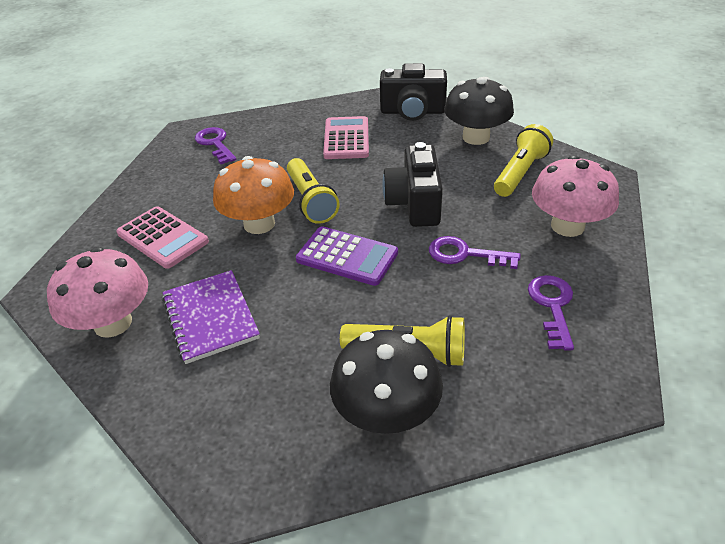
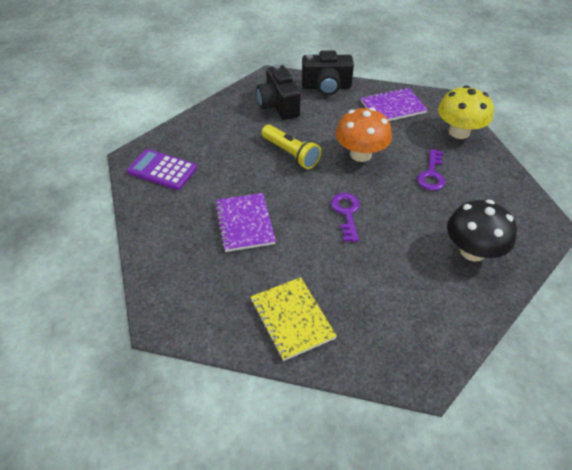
black mushroom: [330,330,443,434] [444,77,514,145] = 2 -> [447,200,517,261] = 1
pink calculator: [116,206,209,269] [323,116,369,159] = 2 -> none = 0
pink mushroom: [47,247,148,338] [532,155,619,237] = 2 -> none = 0
purple key: [195,127,236,164] [429,236,521,269] [528,275,574,351] = 3 -> [331,193,360,242] [417,149,445,191] = 2
purple notebook: [162,270,260,364] = 1 -> [215,193,276,252] [361,87,428,121] = 2
yellow flashlight: [287,158,339,224] [340,315,465,367] [494,124,553,197] = 3 -> [262,125,321,169] = 1
yellow mushroom: none = 0 -> [438,85,493,139] = 1
yellow notebook: none = 0 -> [251,277,337,361] = 1

